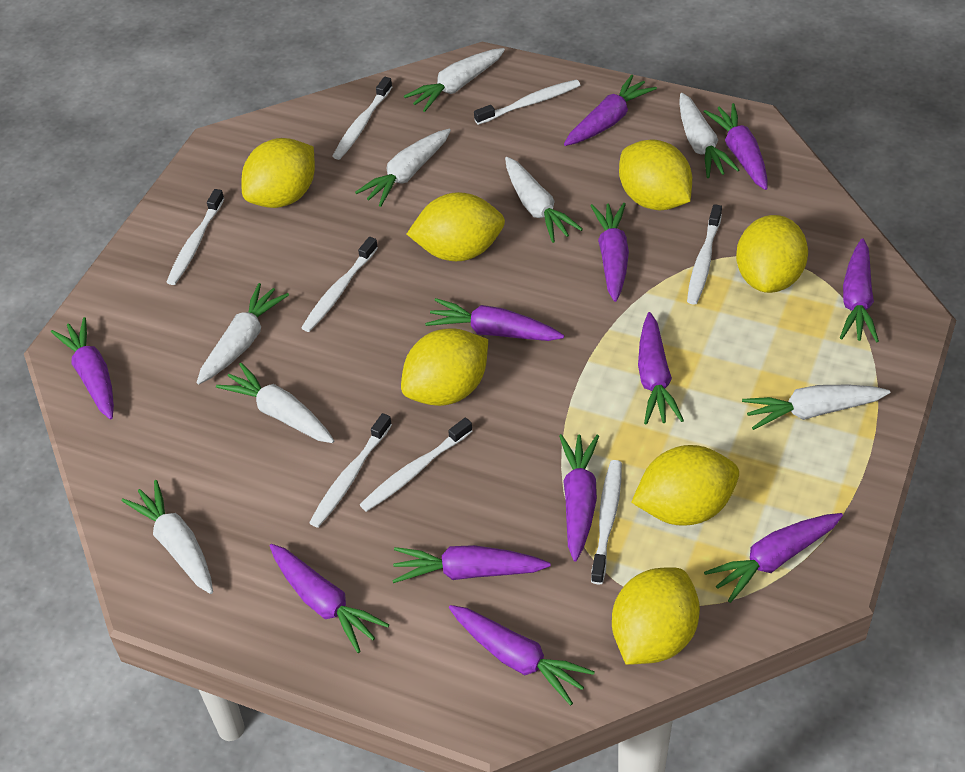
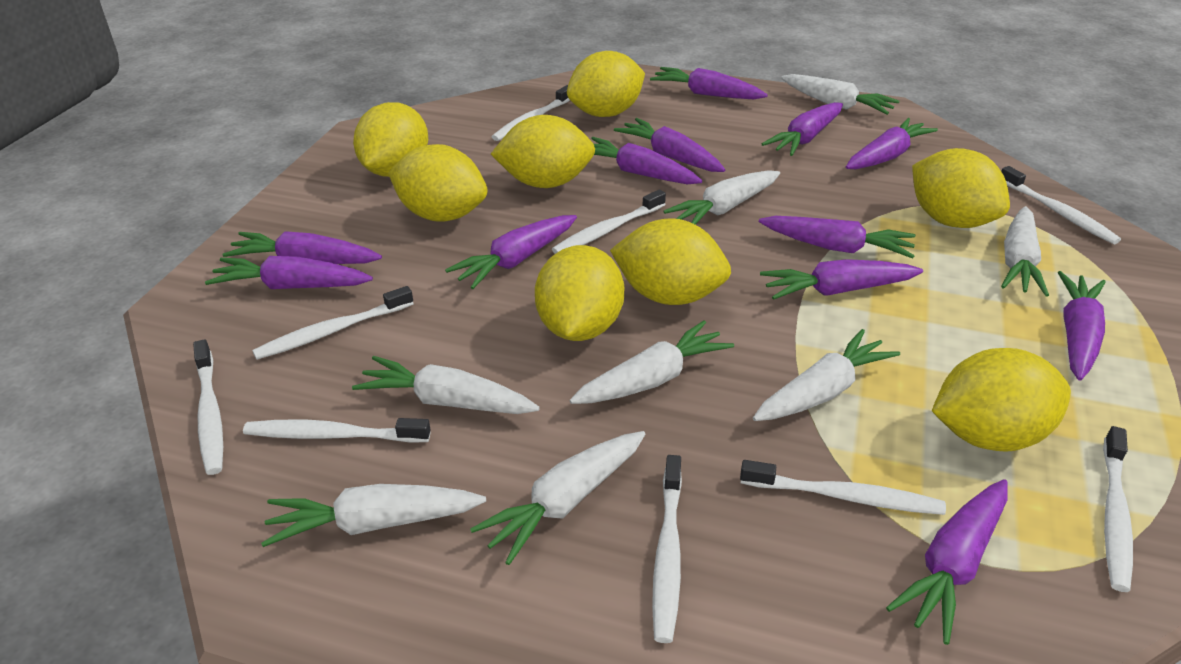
white toothbrush: [167,189,224,285] [301,237,378,332] [309,413,392,528] [332,77,392,160] [360,418,472,512] [474,79,580,125] [591,460,622,584] [687,204,722,305] = 8 -> [193,339,223,475] [243,418,431,443] [252,286,414,360] [492,85,570,141] [552,189,666,254] [652,455,682,643] [740,460,946,515] [1001,166,1121,244] [1103,426,1133,592] = 9
yellow lemon: [241,138,315,208] [401,328,488,406] [407,192,505,261] [612,567,700,664] [619,139,692,211] [631,445,739,526] [736,215,808,293] = 7 -> [353,102,428,177] [388,144,488,222] [491,115,595,188] [535,245,624,341] [567,51,645,117] [610,218,731,305] [912,148,1010,228] [932,348,1071,452] = 8

